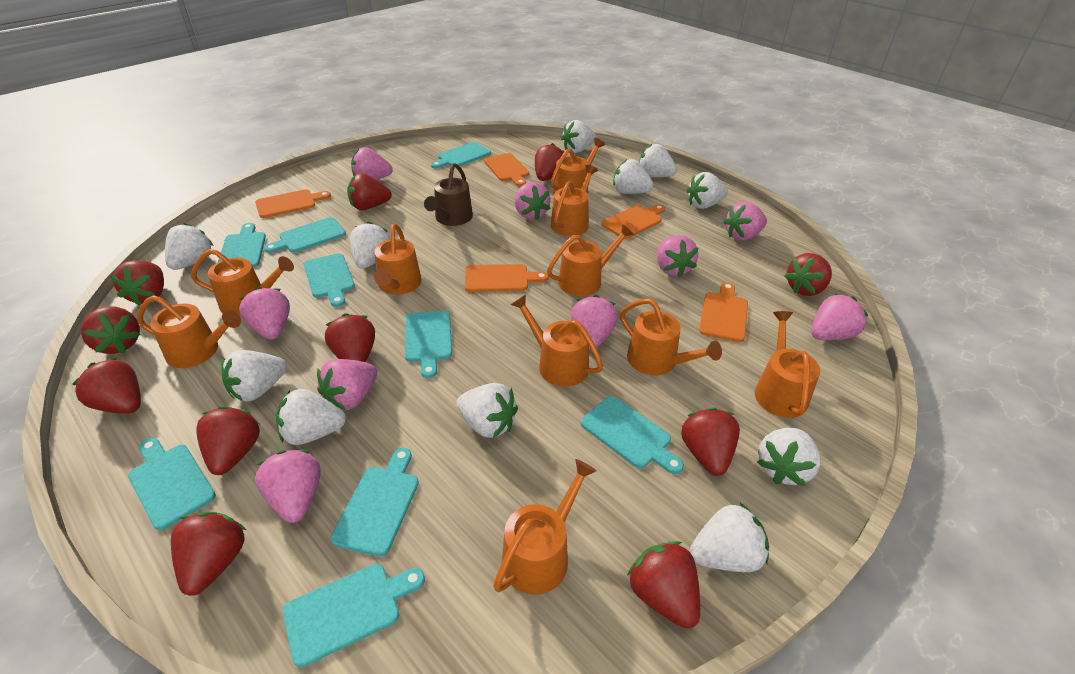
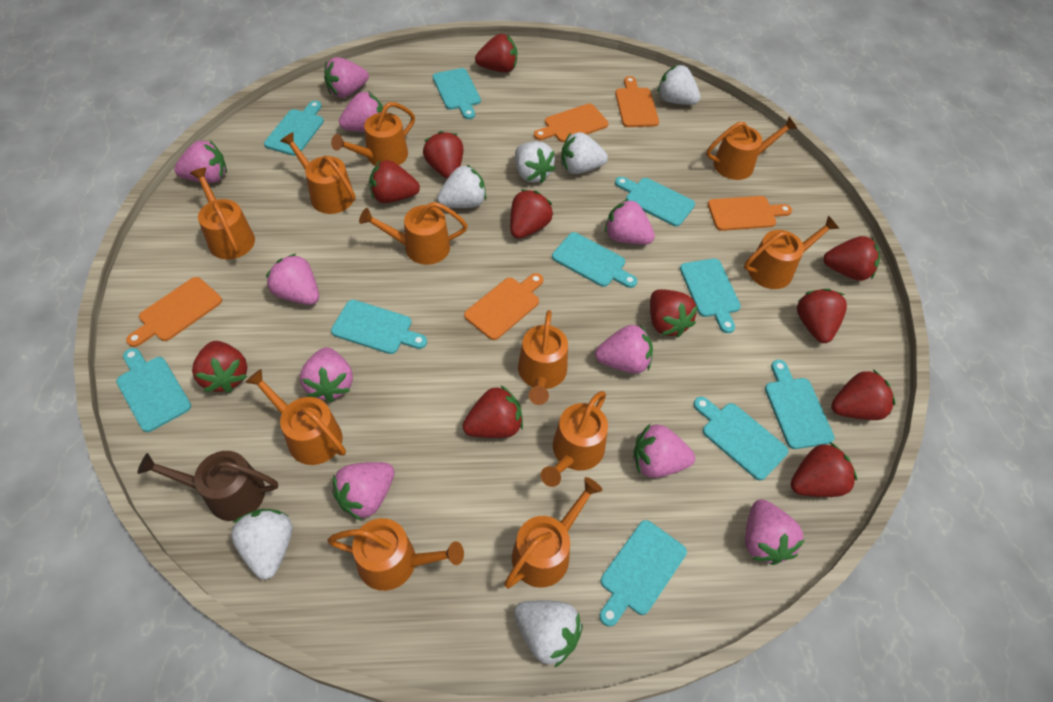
orange watering can: [137,295,241,368] [191,249,294,316] [374,224,422,295] [493,459,597,595] [511,295,603,387] [547,224,634,296] [551,138,605,193] [551,165,598,236] [620,299,722,375] [755,311,820,418] = 10 -> [190,167,255,259] [245,369,346,465] [280,132,355,214] [327,518,464,591] [331,102,415,165] [359,202,468,265] [504,477,603,588] [518,310,568,405] [541,391,608,487] [706,117,798,180] [744,216,839,289] = 11
pink strawberry: [239,287,290,340] [255,450,321,523] [317,359,377,410] [351,147,393,180] [515,182,551,220] [571,295,618,350] [657,235,698,278] [723,202,767,241] [811,293,868,340] = 9 -> [174,140,227,183] [266,253,319,305] [300,347,353,402] [324,57,369,98] [332,462,395,521] [339,91,383,132] [595,324,653,374] [605,199,655,245] [633,424,695,478] [745,499,805,565] = 10
turquoise cutting board: [128,438,216,530] [218,223,266,268] [264,217,346,253] [283,564,425,667] [303,253,355,307] [331,448,419,557] [405,310,452,378] [431,142,491,169] [581,396,684,474] = 9 -> [116,348,191,432] [264,101,324,156] [331,300,427,354] [433,68,481,119] [552,232,637,288] [599,520,687,627] [615,177,695,227] [680,259,741,333] [693,397,789,481] [765,360,835,449] = 10
white strawberry: [165,223,214,270] [221,350,287,401] [276,389,346,445] [350,221,391,269] [457,383,518,438] [561,120,596,153] [613,159,654,194] [639,144,677,177] [687,172,728,209] [690,503,769,572] [757,428,821,486] = 11 -> [231,509,293,579] [437,165,486,208] [514,600,583,668] [515,141,556,183] [561,132,608,174] [657,65,701,105] = 6

